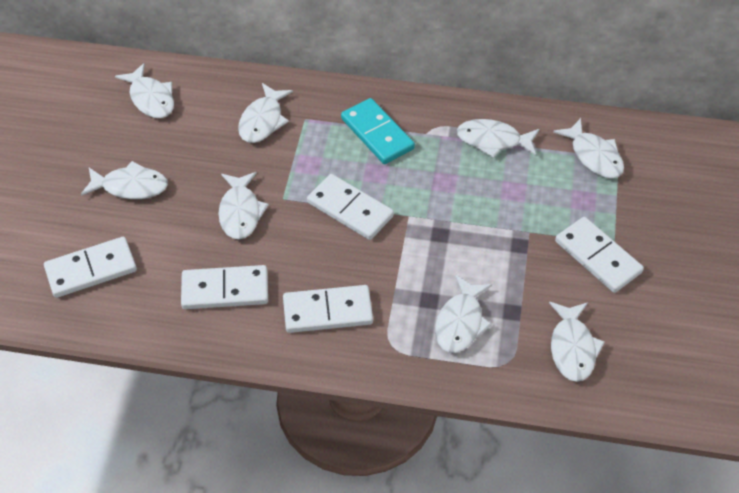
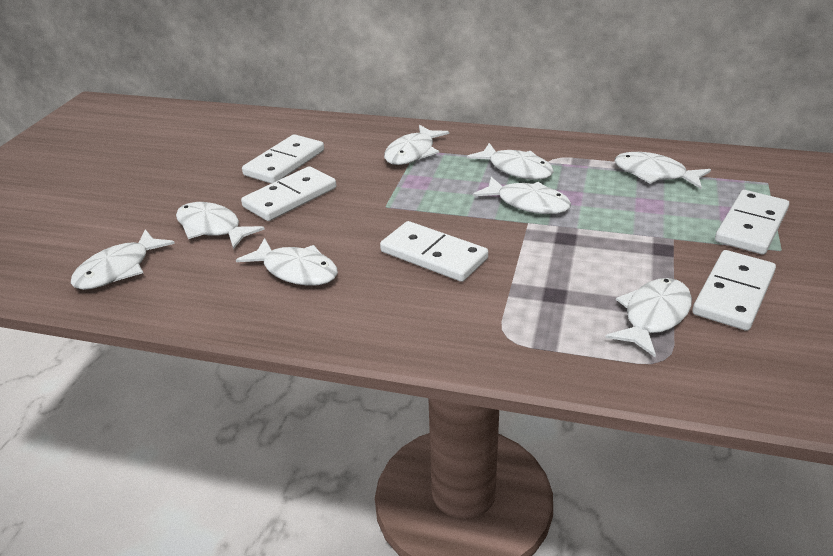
turquoise domino: [341,98,415,164] = 1 -> none = 0

